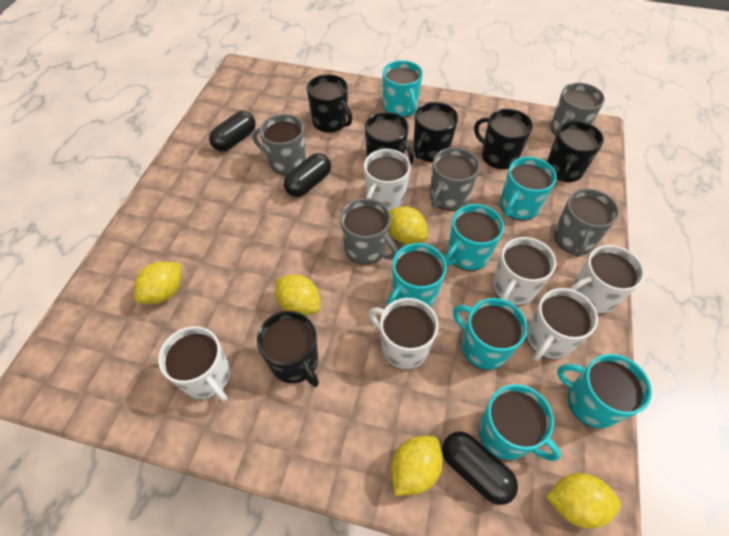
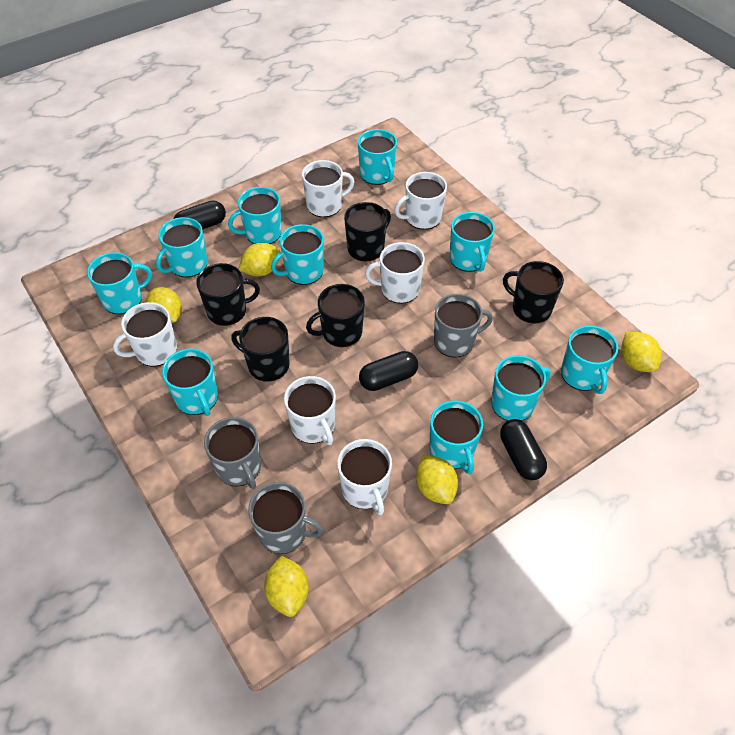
black mug: [257,311,319,387] [307,74,352,133] [365,112,414,164] [414,102,458,162] [474,109,533,169] [547,121,604,182] = 6 -> [196,263,260,326] [231,317,290,382] [306,284,365,347] [344,202,391,261] [503,261,564,324] = 5
grey mug: [252,114,306,175] [340,198,397,265] [430,147,480,211] [551,83,605,136] [554,189,619,257] = 5 -> [204,417,261,489] [248,482,323,554] [434,294,493,358] = 3
turquoise mug: [383,60,423,117] [387,243,447,307] [445,204,504,271] [453,298,527,370] [479,384,561,461] [500,157,557,221] [557,354,652,428] = 7 -> [87,252,152,314] [156,217,208,277] [162,349,218,416] [228,187,282,244] [271,224,324,285] [358,129,397,185] [429,401,483,474] [450,212,495,272] [491,355,551,421] [561,325,618,394] = 10

